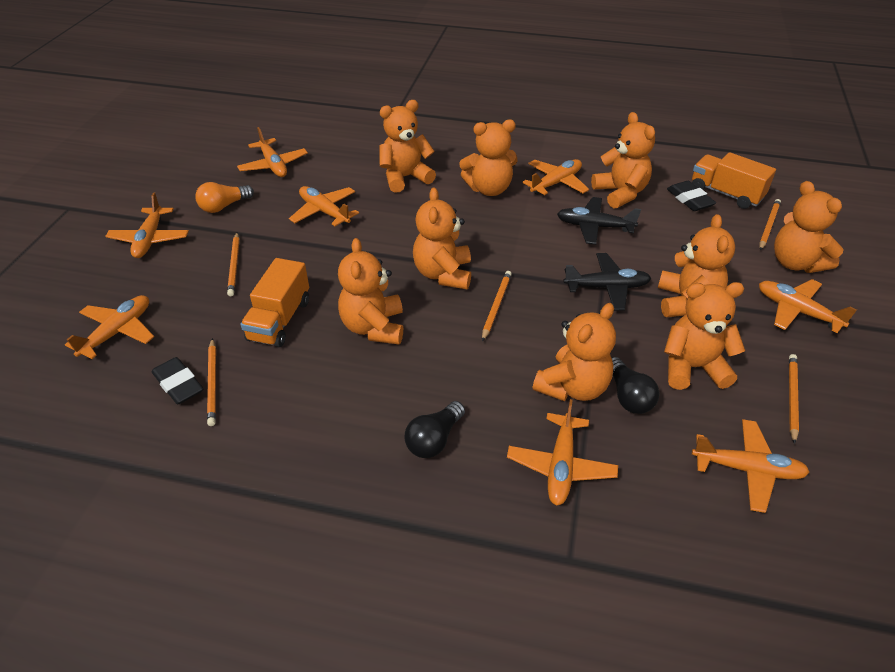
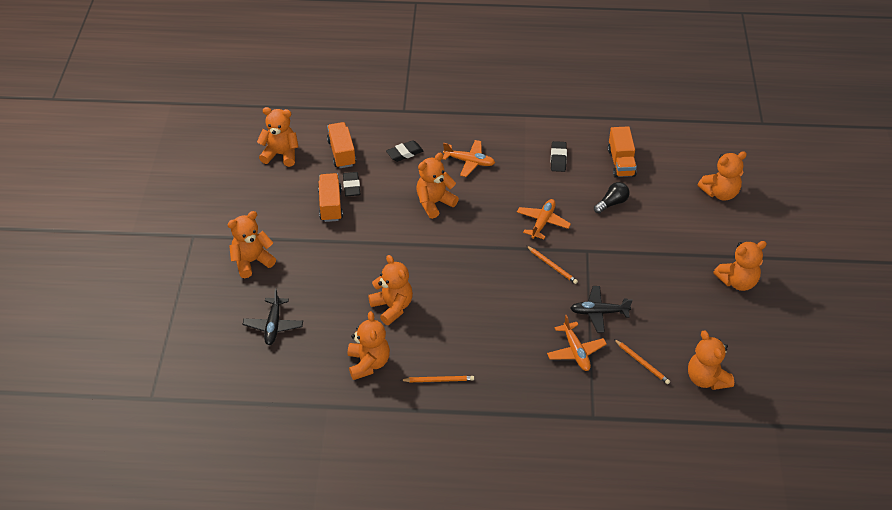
black eraser: [152,357,203,404] [667,181,716,211] = 2 -> [343,172,360,197] [386,140,423,162] [551,141,567,172] = 3
black light bulb: [405,401,465,458] [612,357,659,414] = 2 -> [594,182,630,213] = 1
orange light bulb: [195,182,254,213] = 1 -> none = 0
orange pencil: [207,338,216,426] [227,233,240,296] [482,271,512,341] [759,199,781,250] [789,354,799,444] = 5 -> [401,376,474,382] [527,246,578,284] [614,339,670,384] = 3
orange plane: [65,295,154,359] [105,193,189,258] [237,127,308,177] [289,186,359,226] [507,399,618,506] [523,159,589,195] [692,419,809,513] [759,279,857,333] = 8 -> [442,140,495,177] [517,199,571,239] [547,315,607,371] = 3
orange teddy bear: [338,238,403,344] [379,100,436,193] [413,187,471,289] [459,119,518,196] [533,303,616,401] [591,112,655,208] [658,214,735,317] [664,282,746,390] [774,181,844,273] = 9 -> [227,211,276,278] [257,107,299,167] [348,311,390,380] [368,255,413,325] [416,153,459,219] [688,330,734,390] [698,151,747,201] [713,241,767,291] = 8
orange truck: [240,258,309,347] [692,152,776,209] = 2 -> [318,173,343,222] [327,122,356,168] [608,126,637,178] = 3

